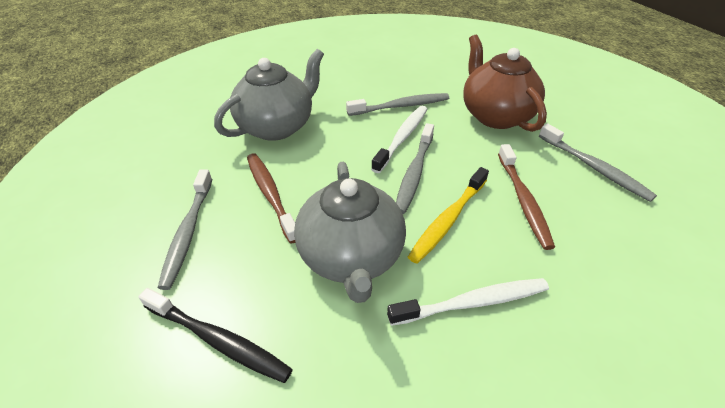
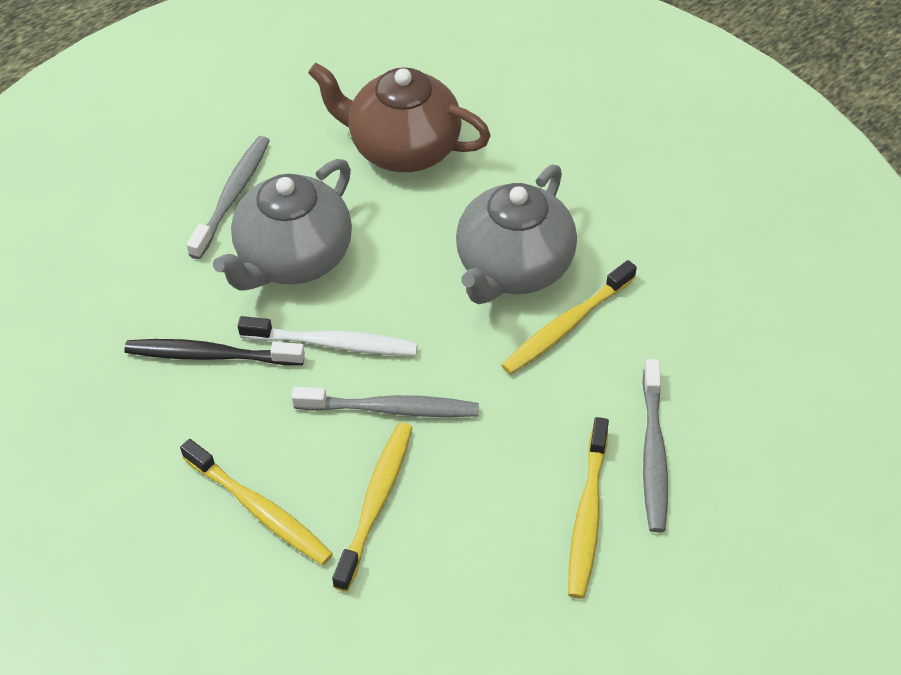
brown toothbrush: [247,153,295,244] [498,144,555,250] = 2 -> none = 0
grey toothbrush: [158,169,212,290] [346,93,449,116] [396,123,434,214] [539,123,657,202] = 4 -> [187,136,270,259] [292,387,479,417] [642,359,668,532] = 3
white toothbrush: [371,106,427,173] [387,278,549,326] = 2 -> [238,316,418,356] = 1
yellow toothbrush: [408,167,489,264] = 1 -> [180,439,333,565] [332,422,413,592] [501,260,637,375] [568,417,609,599] = 4

